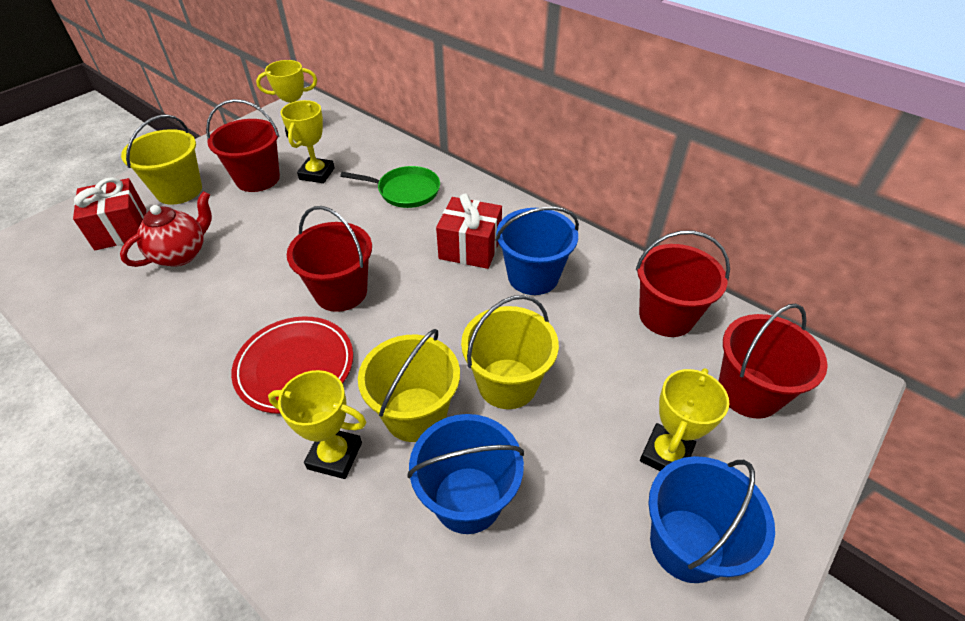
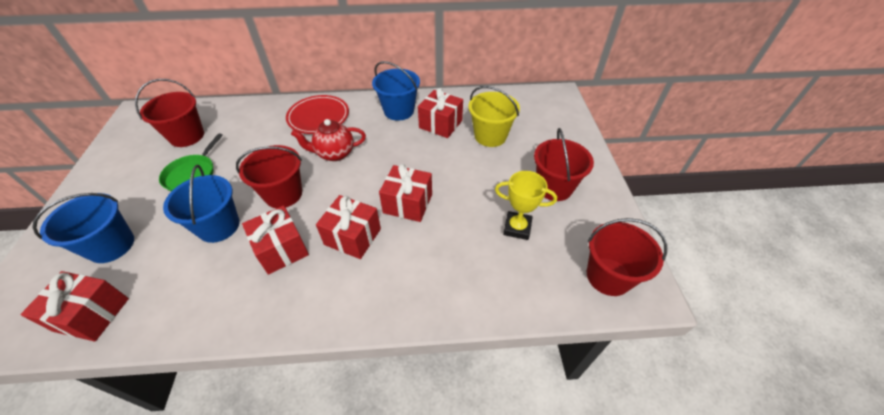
red gift: [73,177,146,250] [436,194,502,269] = 2 -> [20,271,129,341] [242,205,309,275] [316,195,381,259] [379,164,432,222] [418,88,463,138] = 5
yellow bucket: [121,114,202,205] [358,329,460,442] [461,295,559,409] = 3 -> [469,86,520,147] = 1
yellow trophy: [256,60,317,138] [268,370,366,479] [280,100,334,183] [640,368,729,471] = 4 -> [495,171,557,240] = 1

